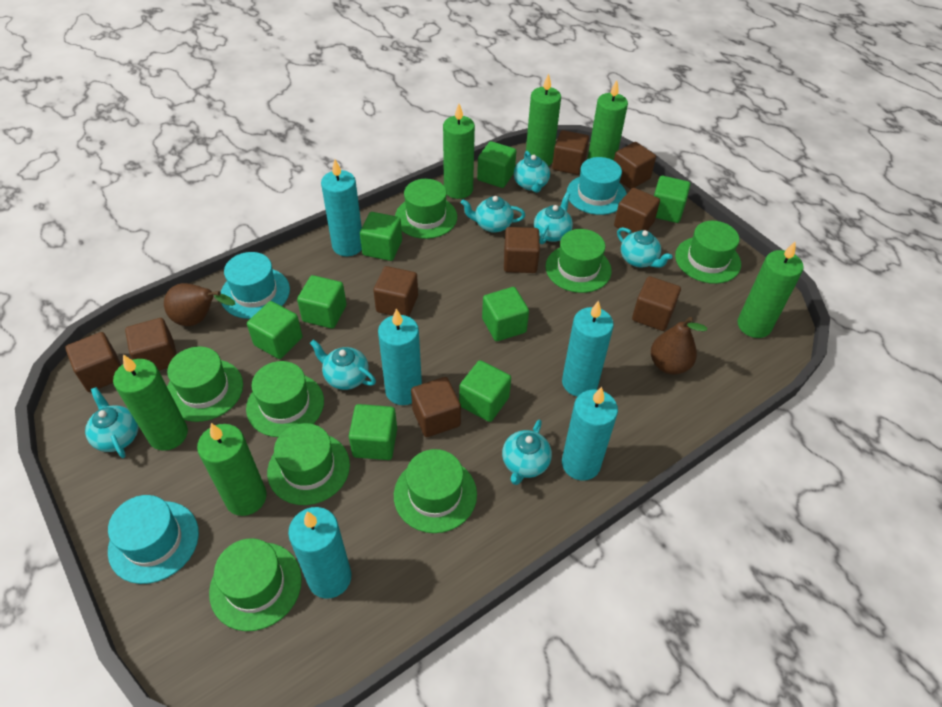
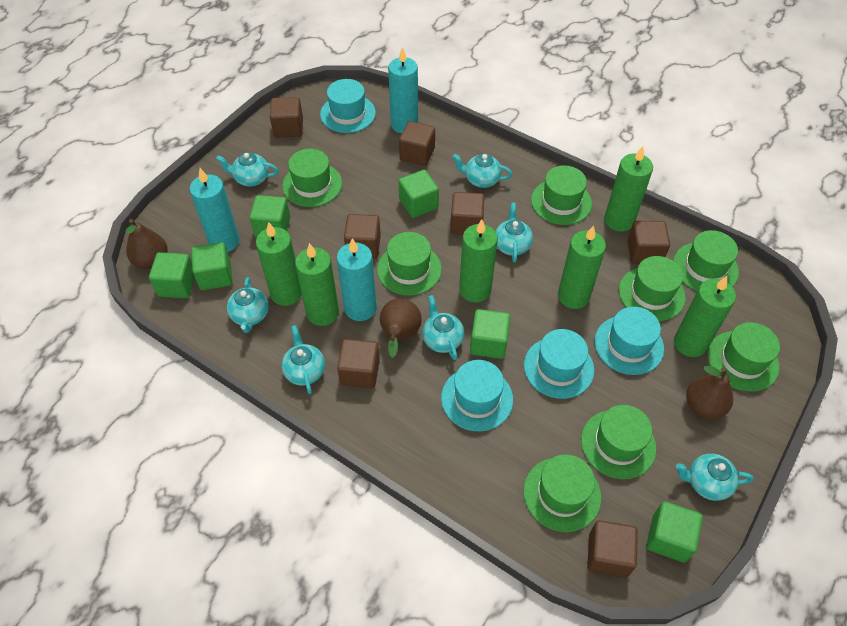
brown cube: [65,332,121,392] [125,318,177,371] [373,266,418,316] [411,377,461,437] [504,227,540,273] [552,130,589,175] [614,142,656,189] [614,188,660,233] [632,276,681,331] = 9 -> [270,97,303,138] [337,339,380,389] [344,214,381,258] [399,121,435,166] [450,192,484,235] [587,520,638,578] [627,221,670,264] = 7
brown pear: [164,283,235,326] [651,317,707,375] = 2 -> [126,219,168,269] [380,298,422,358] [686,366,733,419] = 3
green cube: [247,301,303,359] [297,275,346,329] [349,404,397,460] [360,212,402,261] [459,360,511,422] [477,141,516,188] [482,287,529,341] [654,176,690,223] = 8 -> [149,252,195,298] [191,242,233,290] [249,195,290,238] [398,170,439,218] [470,309,510,359] [646,501,703,563] = 6
turquoise candle: [288,507,351,599] [321,159,362,256] [378,308,422,405] [562,300,614,397] [562,387,618,481] = 5 -> [190,168,240,252] [337,238,377,321] [388,47,418,134] = 3
turquoise hat: [108,495,199,584] [221,252,290,319] [567,157,627,215] = 3 -> [320,79,376,133] [441,360,513,431] [524,329,594,399] [594,307,664,375] = 4

